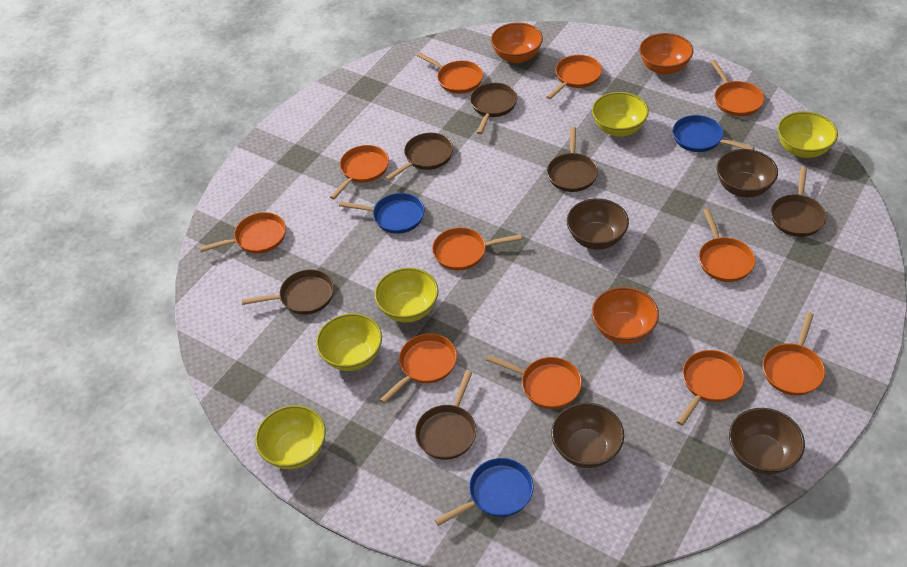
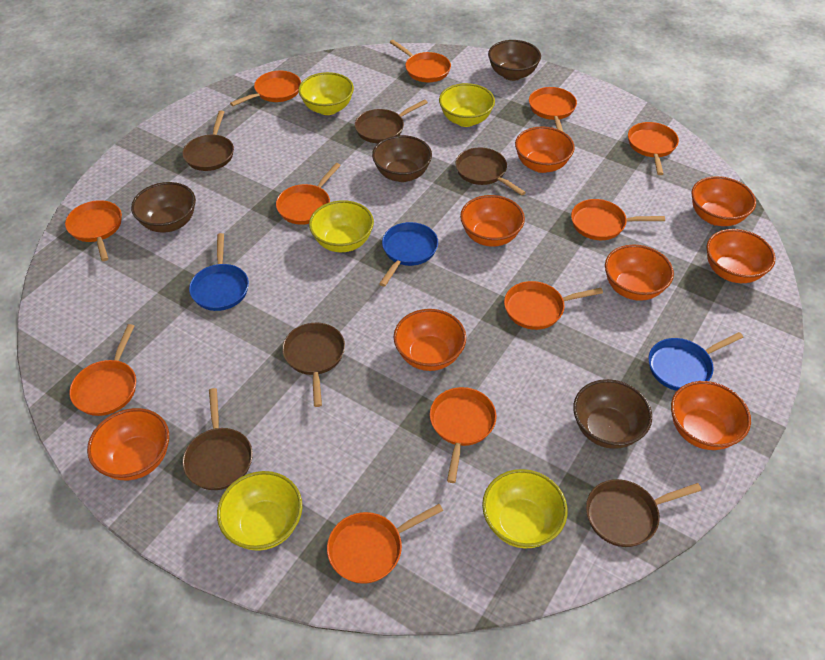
orange bowl: [491,22,543,63] [592,287,659,344] [639,33,693,75] = 3 -> [87,408,169,480] [394,309,466,371] [460,195,525,247] [515,126,575,173] [605,245,674,301] [671,381,751,450] [691,176,756,226] [707,229,776,283] = 8

